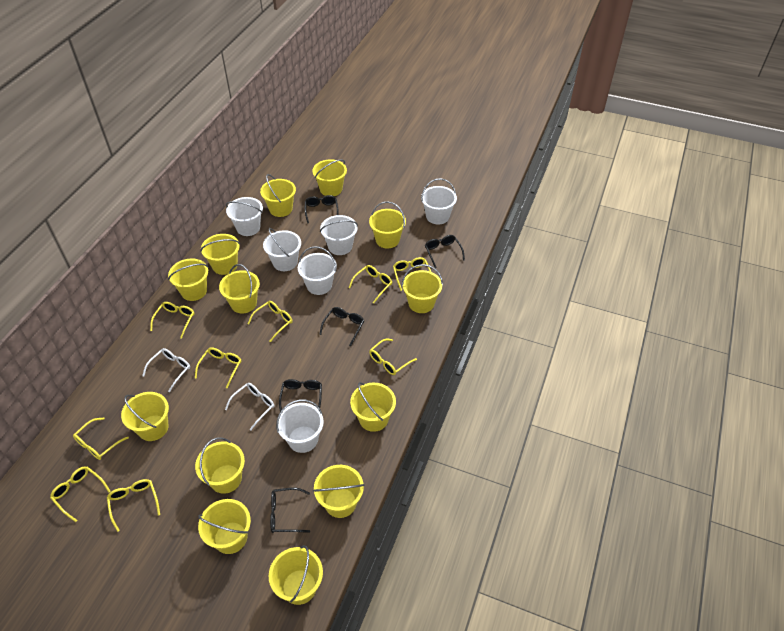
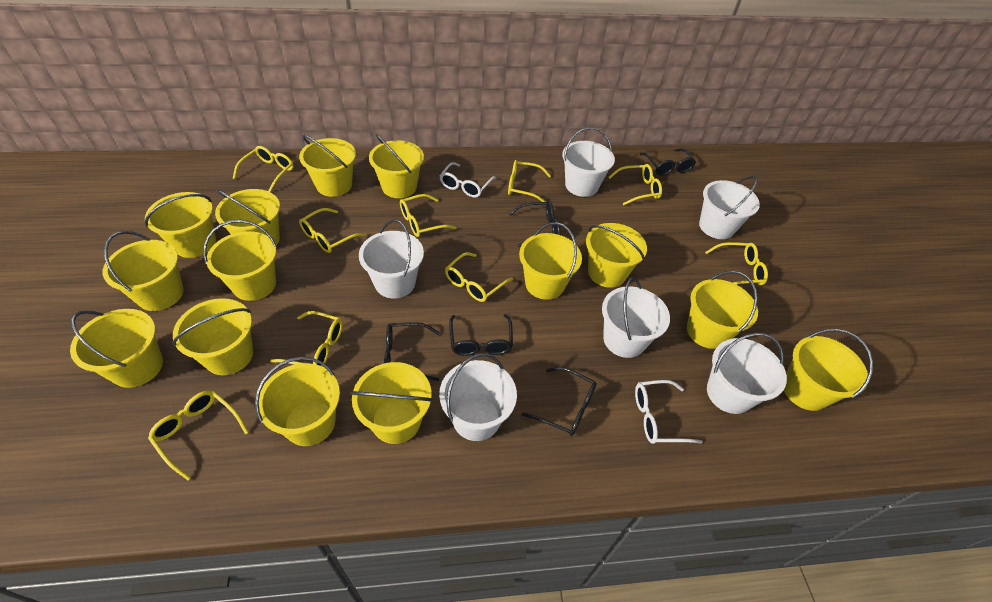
yellow bucket: [121,392,169,441] [168,259,208,301] [195,437,245,494] [198,499,251,554] [200,234,240,275] [219,264,260,313] [260,174,296,217] [269,545,323,605] [312,159,347,196] [313,465,365,518] [350,382,396,432] [369,201,406,249] [402,264,443,313] = 13 -> [70,309,163,388] [103,231,184,311] [145,192,216,258] [172,298,253,375] [203,220,277,301] [215,189,280,245] [255,357,340,446] [299,135,356,197] [350,362,433,444] [369,134,424,198] [519,222,582,300] [586,223,647,288] [687,271,758,349] [784,329,873,411] = 14

